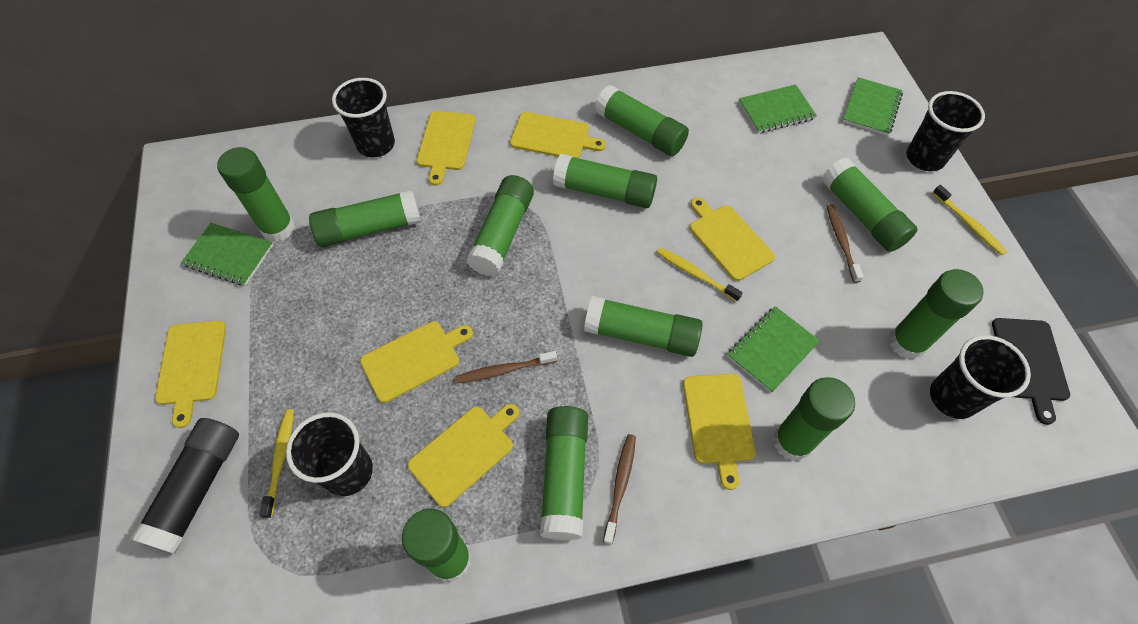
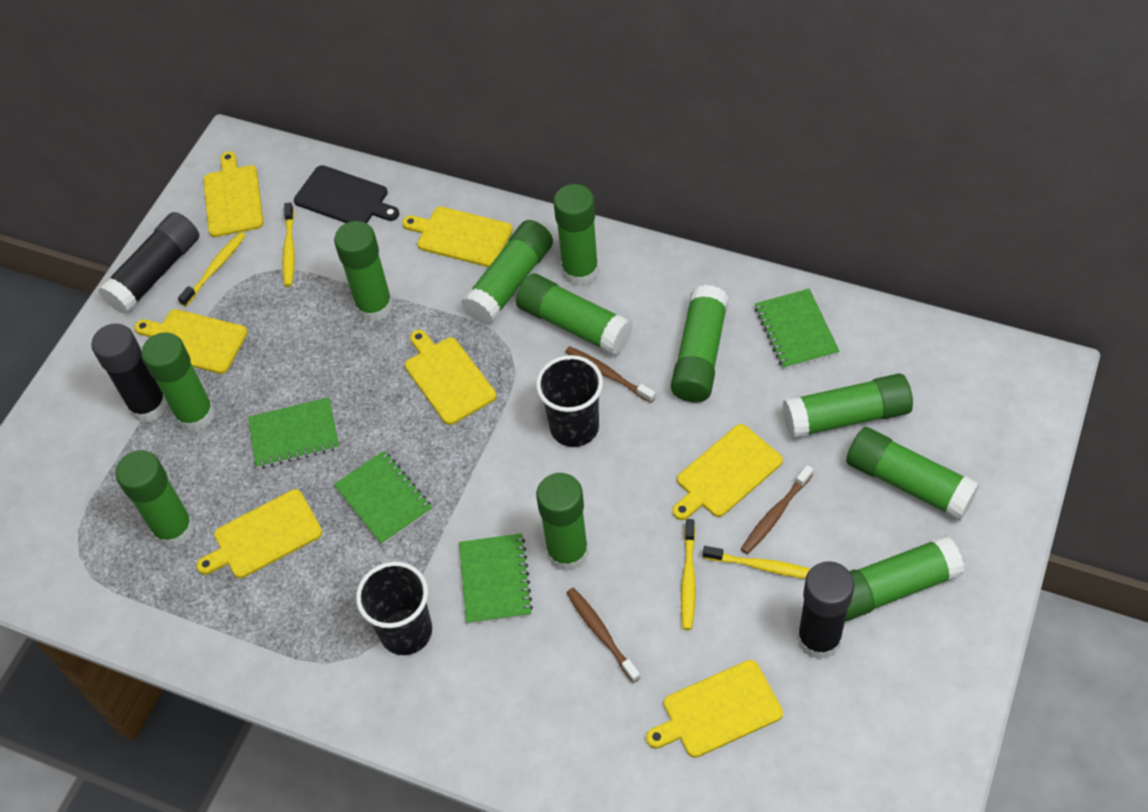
black cup: [286,412,373,496] [332,78,395,157] [906,91,985,171] [930,335,1031,419] = 4 -> [356,562,432,655] [536,355,603,447] = 2
black glue stick: [130,418,239,554] = 1 -> [91,324,168,422] [98,212,199,314] [797,561,855,660] = 3
yellow toothbrush: [259,409,294,518] [657,247,743,302] [933,185,1007,255] = 3 -> [178,232,246,307] [282,202,295,287] [681,519,696,630] [703,546,810,579] = 4

